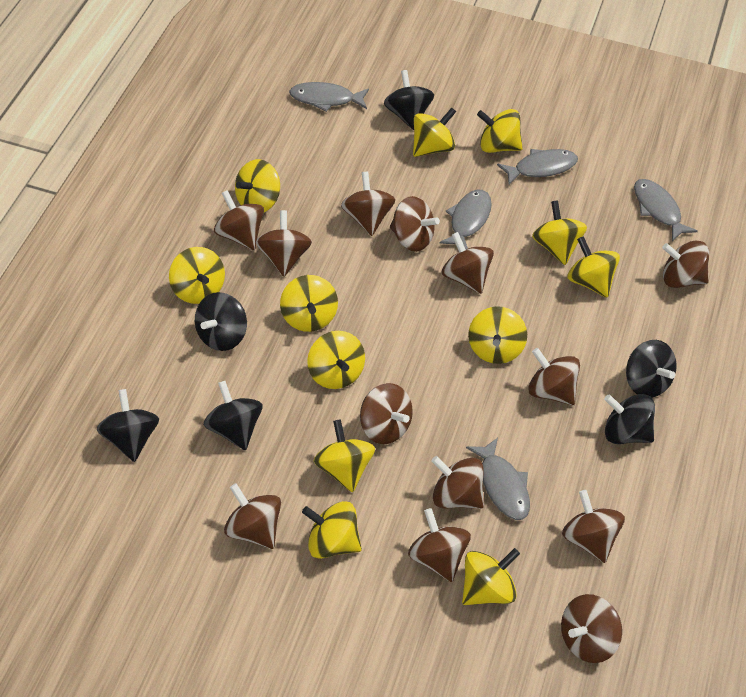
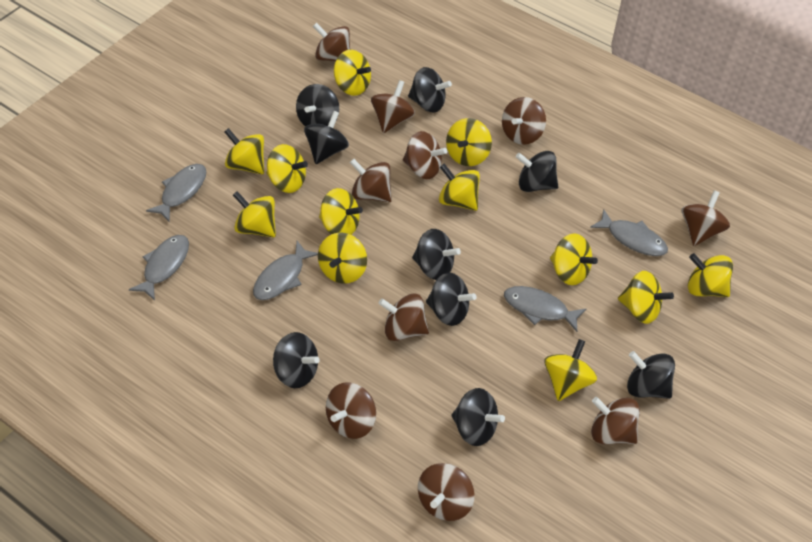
black spinning top: [97,389,159,462] [195,292,247,351] [204,381,263,450] [384,70,434,130] [604,394,655,444] [626,340,677,398] = 6 -> [273,332,320,388] [296,84,339,127] [304,111,349,164] [408,67,452,113] [412,229,461,280] [426,273,476,326] [451,388,505,446] [516,151,558,192] [627,351,675,399] = 9
brown spinning top: [214,190,264,250] [224,483,281,549] [255,210,312,277] [341,172,395,236] [360,383,413,444] [390,196,440,252] [408,508,471,582] [431,456,484,509] [441,232,494,294] [528,348,580,405] [561,594,622,663] [562,490,625,563] [662,241,709,288] = 13 -> [313,23,350,61] [326,382,376,439] [350,159,392,202] [371,80,415,133] [379,294,429,341] [403,131,447,179] [418,463,474,521] [502,97,546,145] [591,397,640,444] [682,190,730,246] = 10

